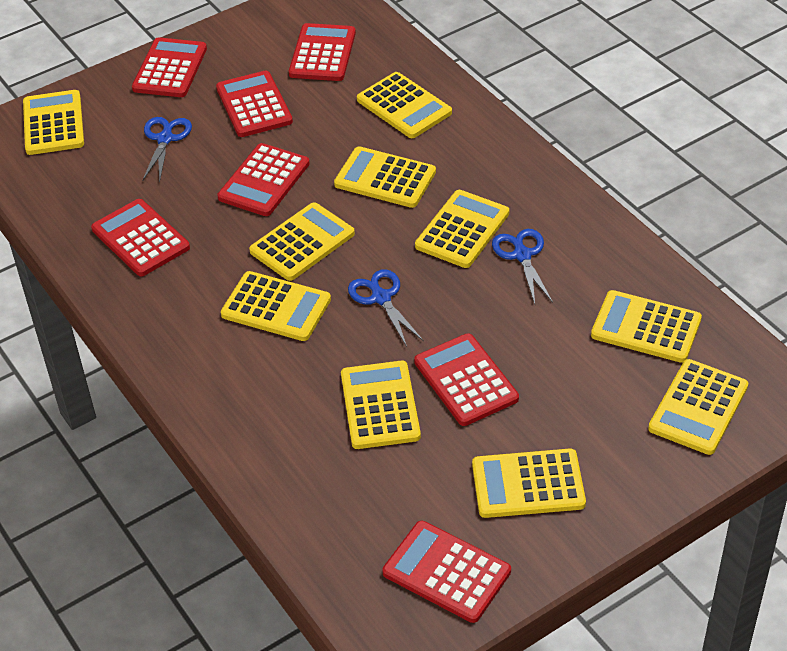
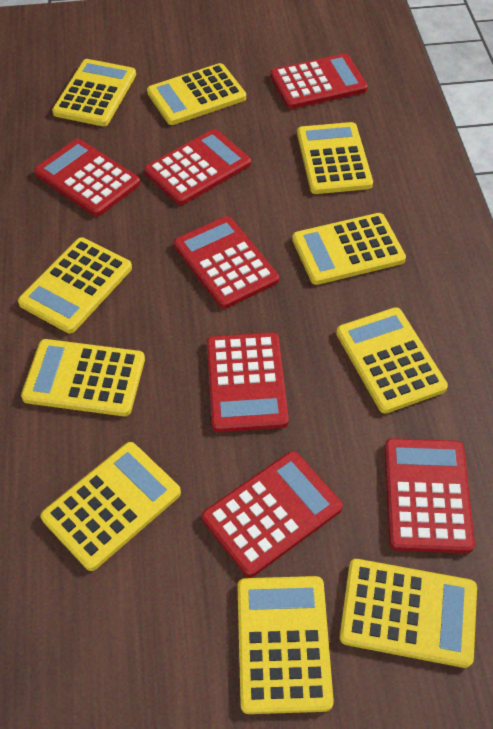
blue scissors: [143,117,192,183] [348,269,424,347] [492,229,553,304] = 3 -> none = 0

